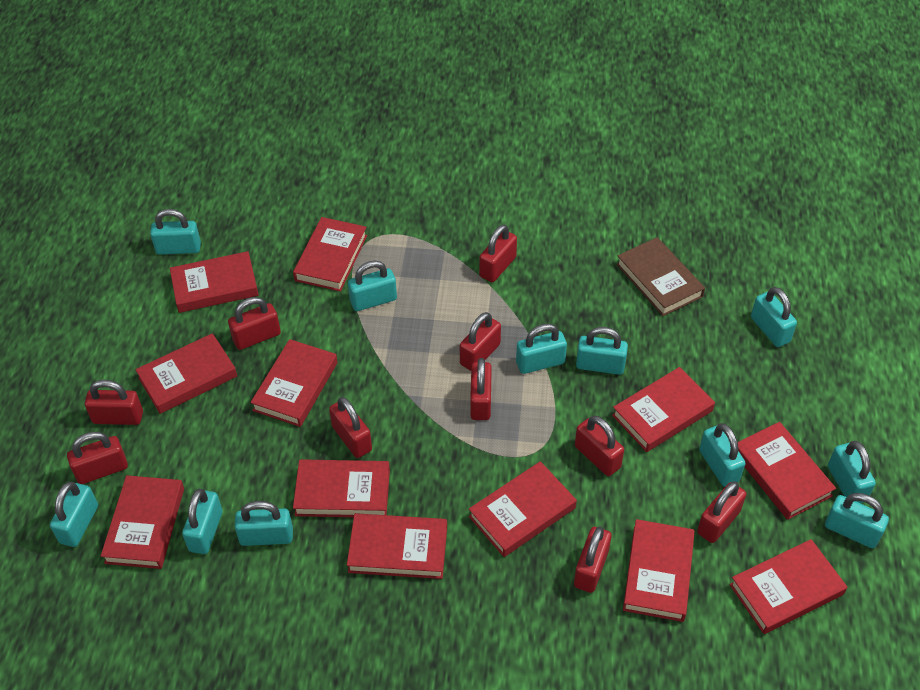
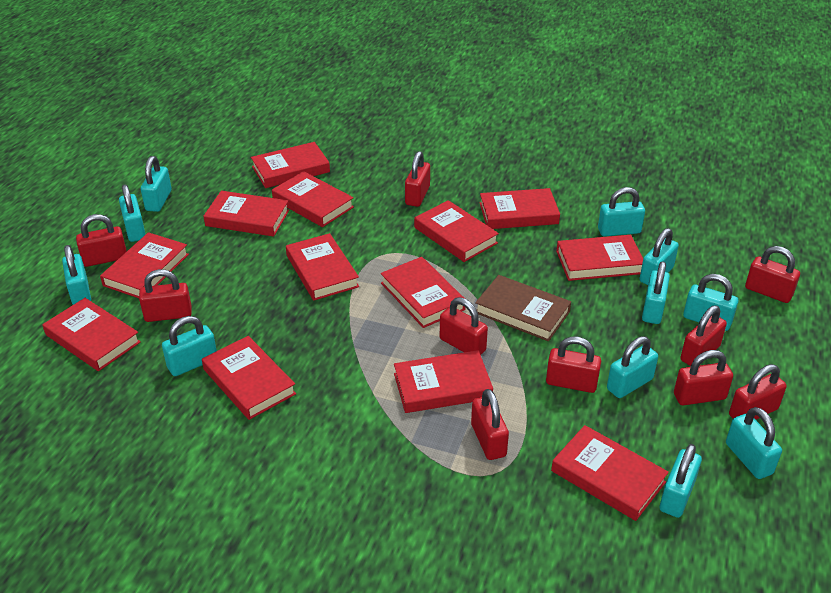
red book: [101,475,184,569] [135,333,237,414] [170,251,259,313] [250,339,338,427] [293,217,367,292] [293,459,390,517] [347,513,447,579] [469,461,577,557] [612,367,715,452] [623,519,695,622] [729,539,847,634] [738,422,836,520] = 12 -> [42,298,141,371] [100,232,189,298] [202,336,296,420] [204,191,289,237] [251,142,330,188] [272,171,354,227] [286,233,359,301] [381,257,466,328] [394,350,493,413] [414,200,499,262] [480,188,560,229] [551,425,669,521] [556,235,643,281] = 13

